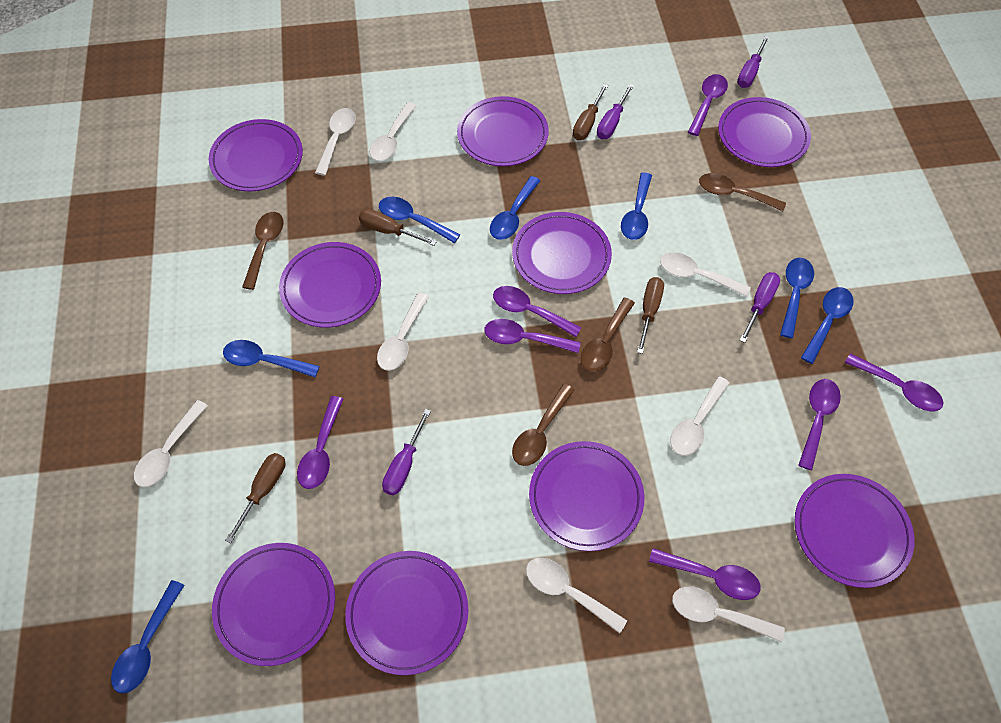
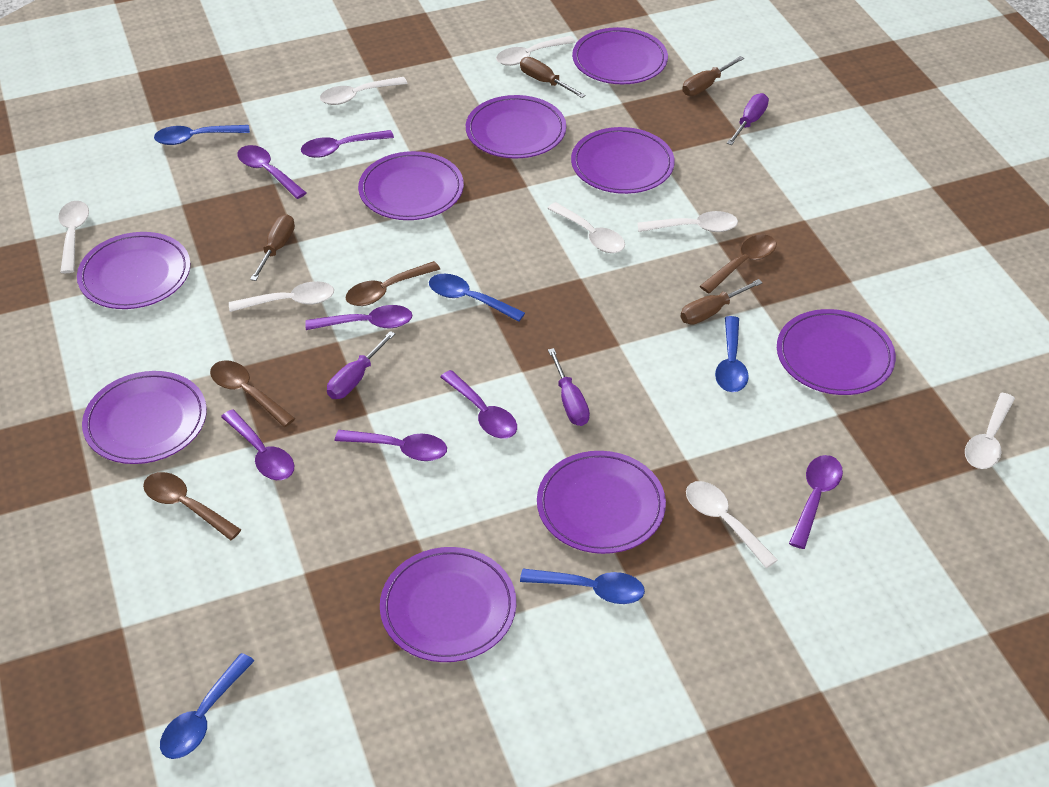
blue spoon: [111,580,184,694] [223,340,319,377] [379,197,460,243] [490,176,540,240] [621,172,652,240] [780,258,814,338] [801,287,853,364] = 7 -> [154,125,250,145] [160,653,254,759] [429,274,525,322] [520,569,645,604] [715,316,749,392] = 5
purple screwdriver: [382,409,431,495] [597,84,634,139] [737,36,770,88] [740,272,780,343] = 4 -> [327,331,395,399] [548,348,590,426] [727,93,769,145] = 3

